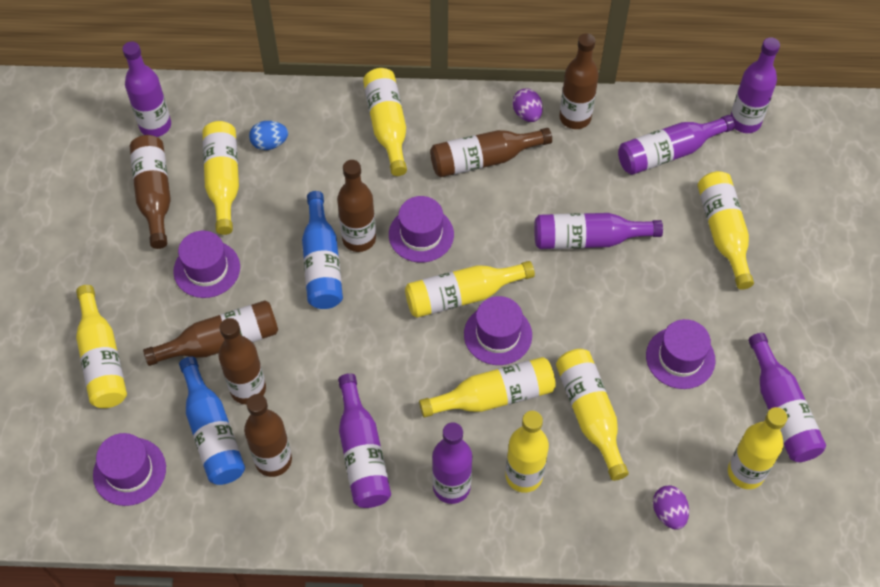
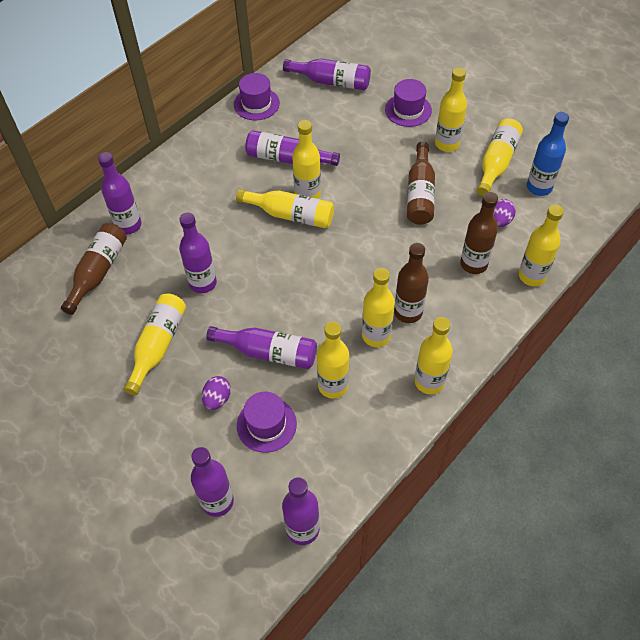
blue bottle: [179,356,245,485] [302,191,343,309] = 2 -> [527,112,569,196] = 1
blue egg: [249,121,288,150] = 1 -> none = 0
brown bottle: [130,135,171,249] [143,301,278,366] [219,318,266,404] [244,394,292,477] [337,160,376,252] [430,128,552,177] [559,33,599,129] = 7 -> [61,223,127,315] [394,243,429,323] [407,141,435,225] [460,192,498,274] = 4
purple hat: [93,433,166,506] [173,231,240,298] [389,196,454,262] [464,296,532,365] [646,319,715,389] = 5 -> [234,73,280,120] [237,392,297,453] [385,79,432,127] = 3

